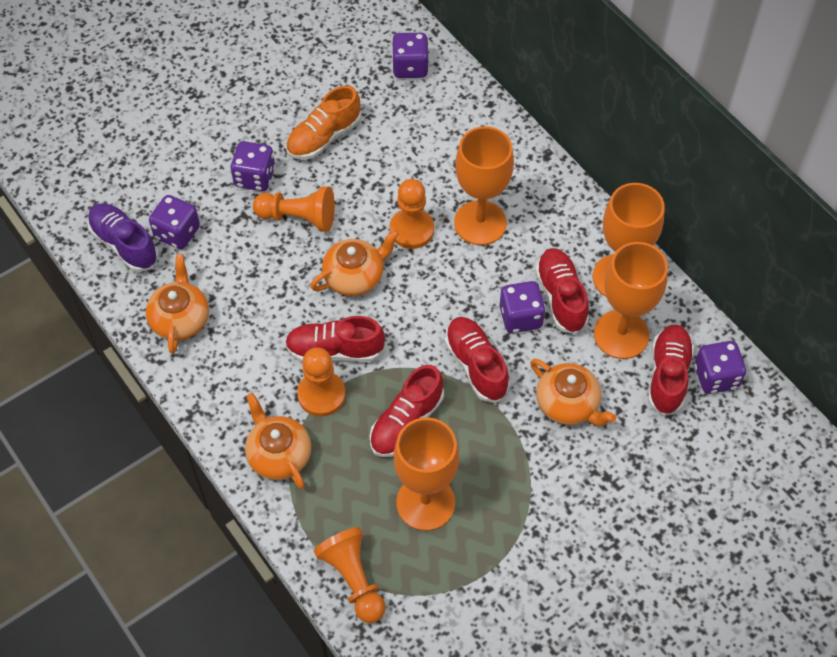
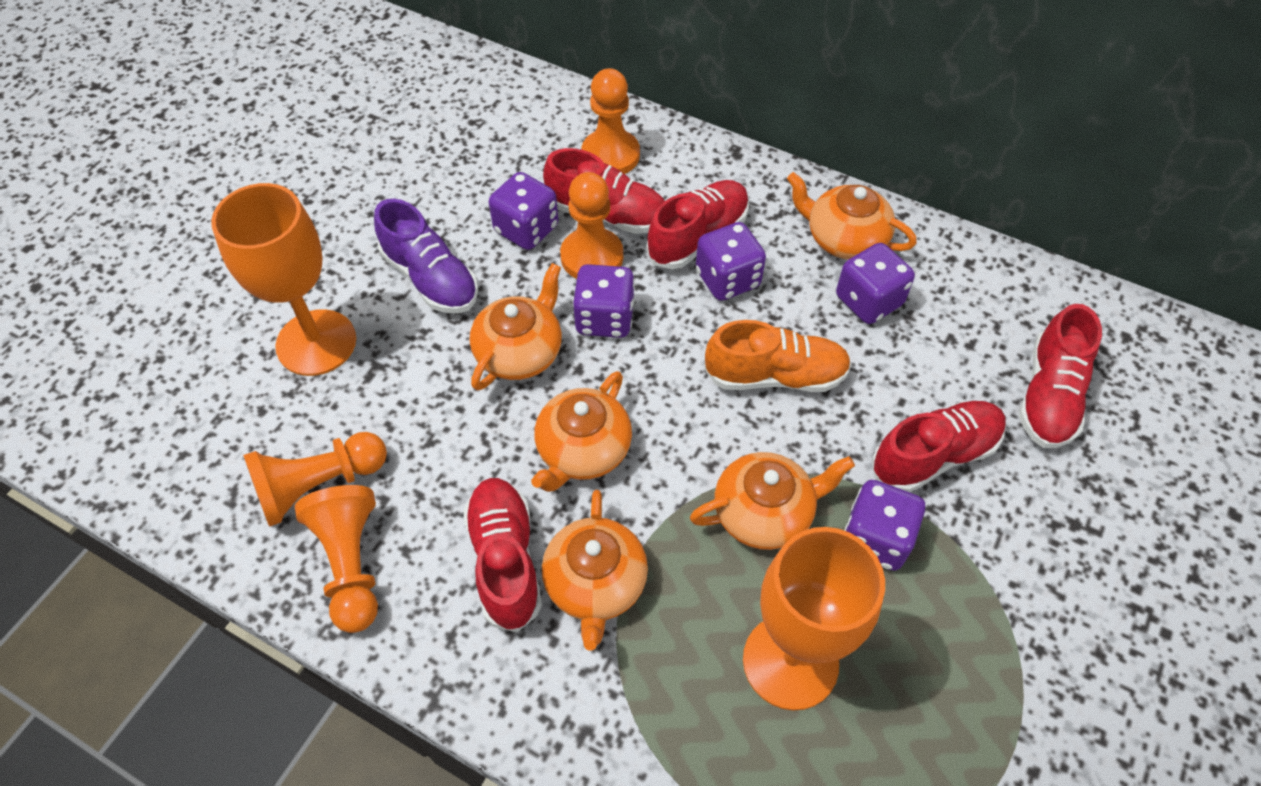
orange goblet: [394,417,459,531] [454,126,514,245] [593,183,665,297] [594,242,668,359] = 4 -> [211,183,356,376] [743,527,885,711] = 2
orange teapot: [146,254,209,354] [245,393,311,489] [310,230,399,296] [530,359,616,426] = 4 -> [470,263,562,391] [531,371,632,492] [542,490,648,650] [690,452,855,550] [787,172,917,260] = 5

